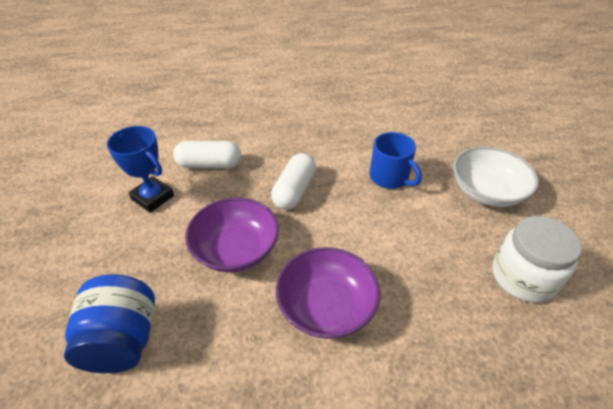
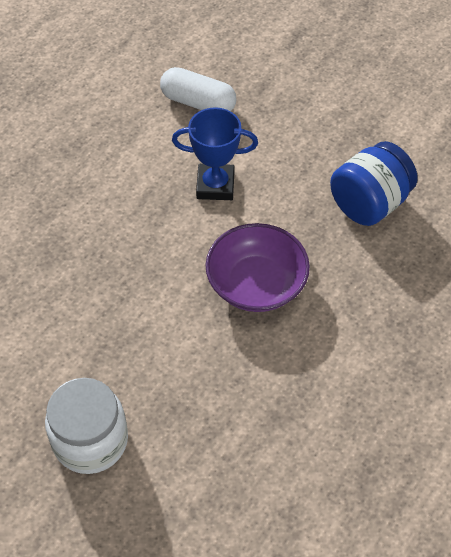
blue mug: [370,132,422,189] = 1 -> none = 0
purple bowl: [185,198,279,272] [276,247,380,339] = 2 -> [206,223,310,312] = 1
white bowl: [453,147,539,207] = 1 -> none = 0
white capsule: [173,141,241,169] [271,153,316,210] = 2 -> [160,67,236,111] = 1

